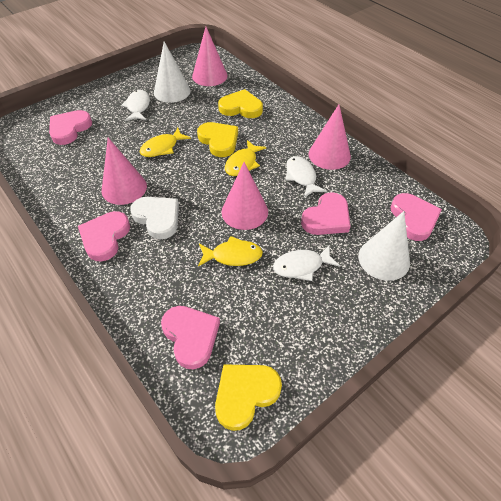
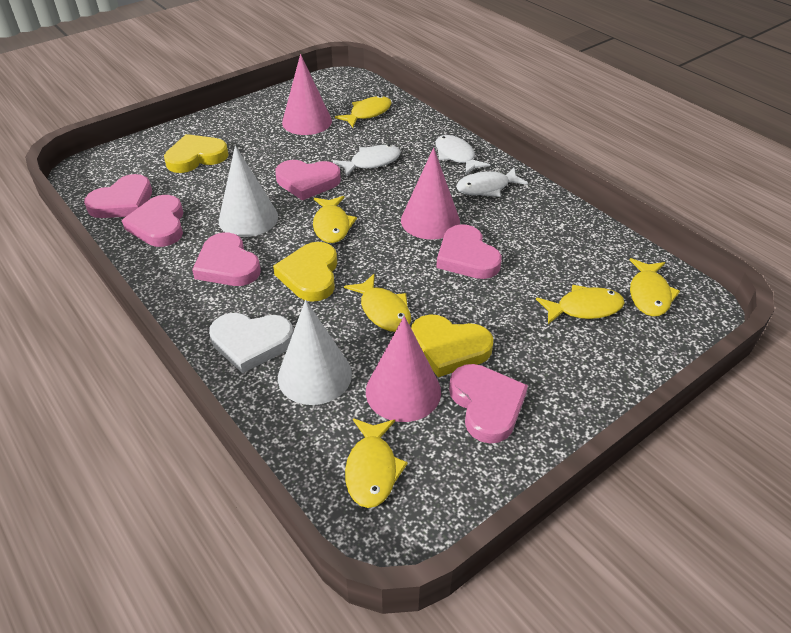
pink cone: [102,138,147,205] [192,27,227,86] [221,162,268,230] [309,104,351,170] = 4 -> [282,54,332,135] [366,316,441,422] [401,148,460,239] = 3
pink heart: [49,110,92,145] [78,211,130,262] [161,306,220,369] [301,192,351,235] [390,193,442,241] = 5 -> [84,174,152,218] [122,195,184,247] [192,232,261,286] [275,160,341,201] [436,224,502,279] [449,364,528,443] = 6
yellow fish: [140,127,191,157] [198,236,263,266] [225,140,266,176] = 3 -> [313,196,357,243] [335,96,392,127] [344,274,411,332] [345,418,408,508] [536,285,625,324] [630,258,680,317] = 6

